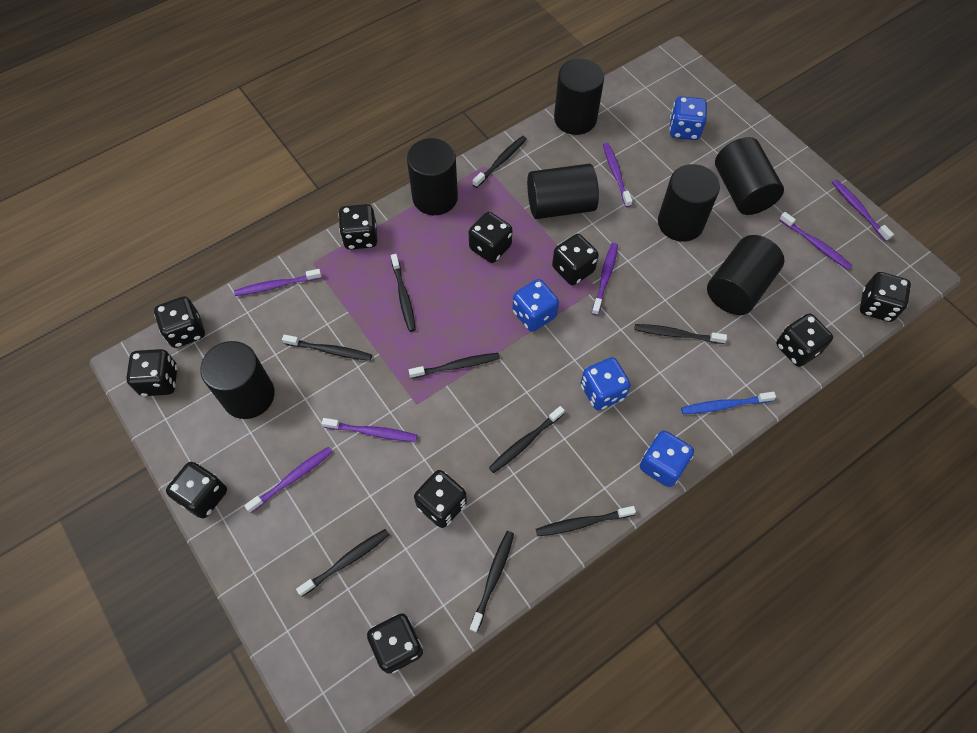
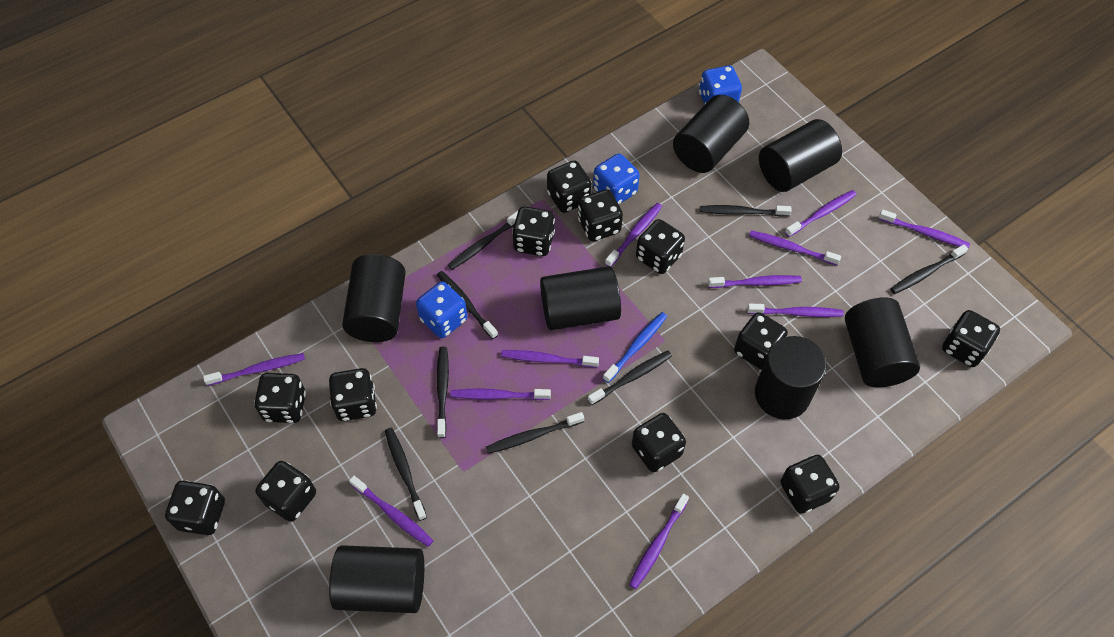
black dice: [126,349,178,396] [154,296,205,348] [166,462,227,518] [338,204,377,250] [367,613,423,674] [414,470,467,528] [469,212,512,263] [552,234,599,285] [776,314,833,367] [860,272,911,322] = 10 -> [165,481,225,535] [254,373,306,423] [255,461,316,522] [329,368,377,421] [512,206,555,256] [547,160,592,213] [578,189,623,241] [632,413,686,472] [636,219,685,274] [734,312,788,370] [780,455,839,513] [942,310,1000,367] = 12
black toothbrush: [282,335,372,361] [296,529,389,596] [391,254,416,332] [409,353,500,379] [469,531,514,633] [472,136,527,188] [489,406,565,473] [536,506,636,536] [634,324,727,344] = 9 -> [385,428,427,521] [437,271,498,339] [437,347,449,438] [448,211,518,270] [486,412,584,454] [588,351,672,405] [700,205,792,217] [890,245,968,294] = 8
blue dice: [512,279,559,332] [581,357,631,410] [640,431,694,487] [669,96,707,140] = 4 -> [416,282,467,338] [593,154,640,204] [699,65,742,105] = 3
purple toothbrush: [234,269,322,296] [244,447,332,513] [322,418,418,442] [592,243,618,315] [603,143,632,207] [779,212,852,270] [832,179,894,241] = 7 -> [203,353,305,386] [349,476,434,547] [451,388,551,400] [501,350,599,368] [605,203,662,267] [629,494,689,589] [708,275,802,288] [747,303,844,317] [749,230,841,265] [785,190,857,237] [879,209,970,248] = 11

